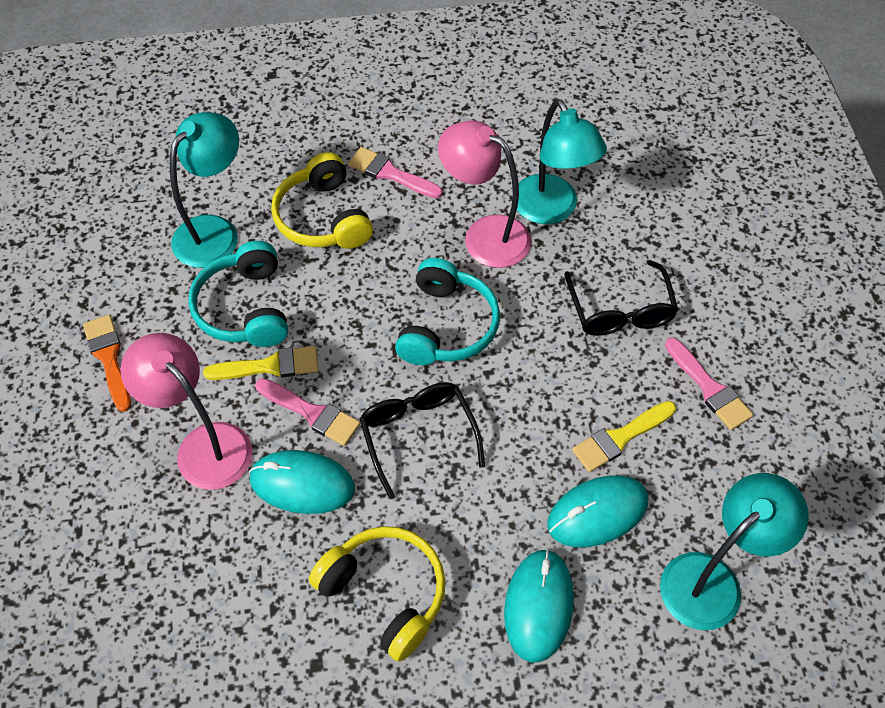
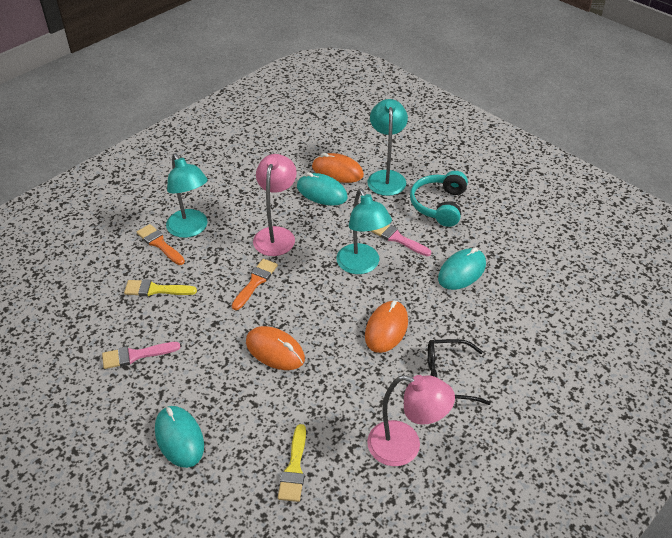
black glasses: [359,382,485,499] [564,260,678,336] = 2 -> [428,339,491,405] = 1
orange brush: [83,315,131,412] = 1 -> [137,224,185,265] [232,259,278,310] = 2
orange mouse: none = 0 -> [246,326,305,370] [312,153,364,183] [365,301,408,353] = 3
pink brush: [255,378,360,446] [348,147,443,198] [665,337,753,430] = 3 -> [102,342,181,369] [371,225,431,256] = 2
turquoise headphones: [188,241,288,347] [395,258,500,365] = 2 -> [410,171,468,227] = 1
yellow headphones: [271,152,373,249] [309,526,446,662] = 2 -> none = 0

